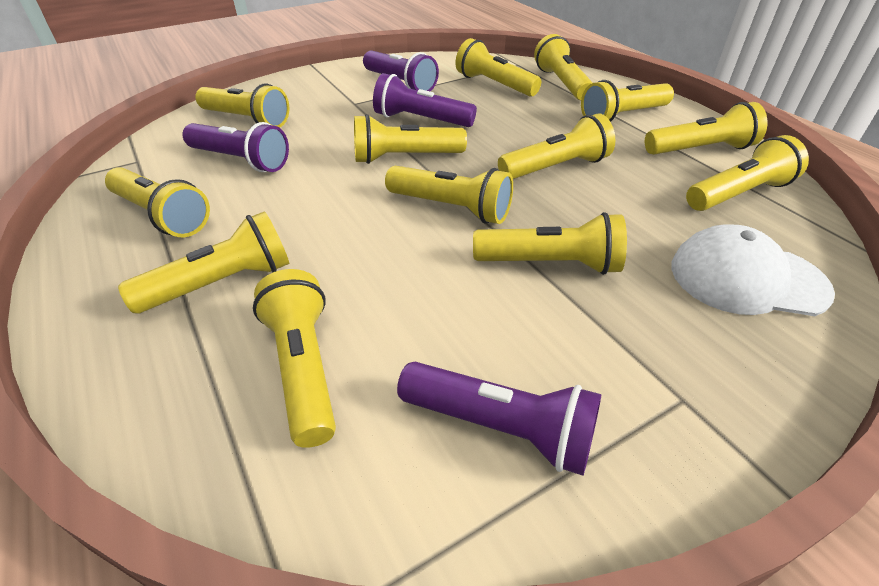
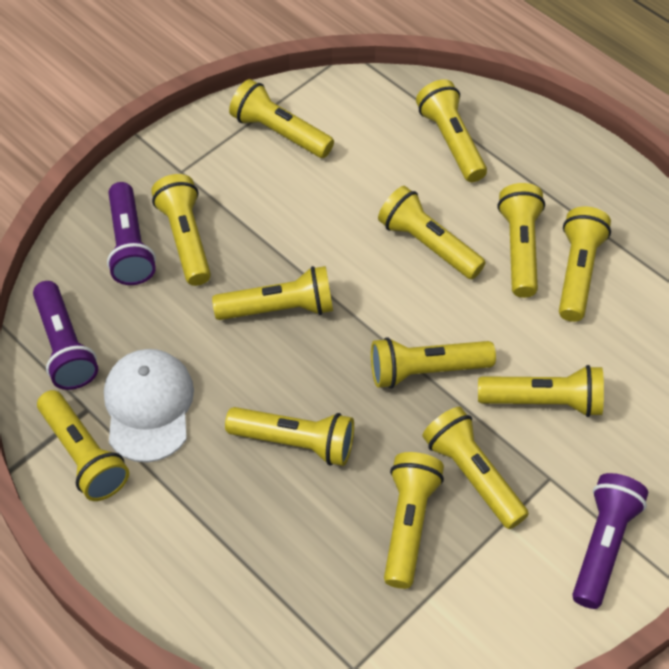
purple flashlight: [182,122,289,172] [363,50,439,91] [373,73,477,127] [397,362,602,476] = 4 -> [33,281,98,390] [107,182,156,285] [572,473,648,609] = 3

